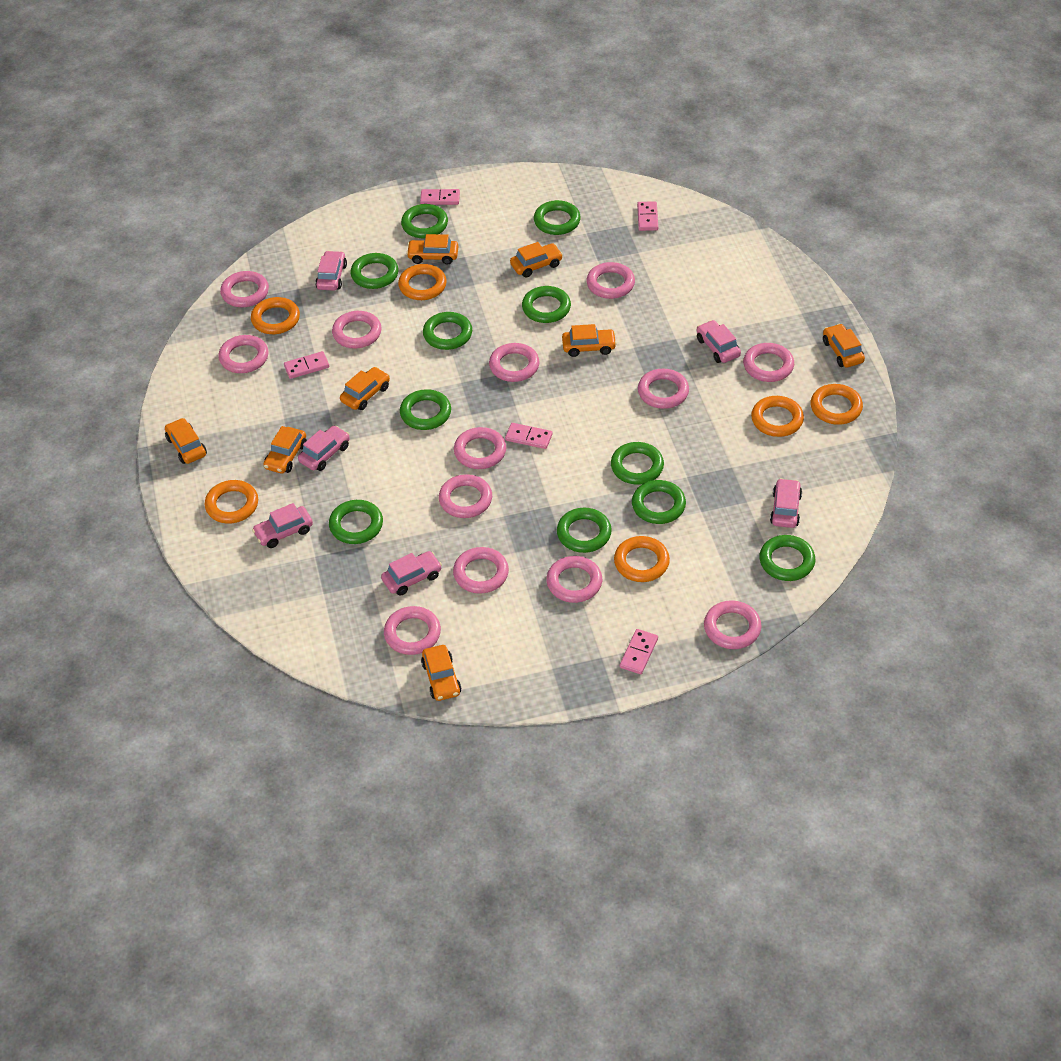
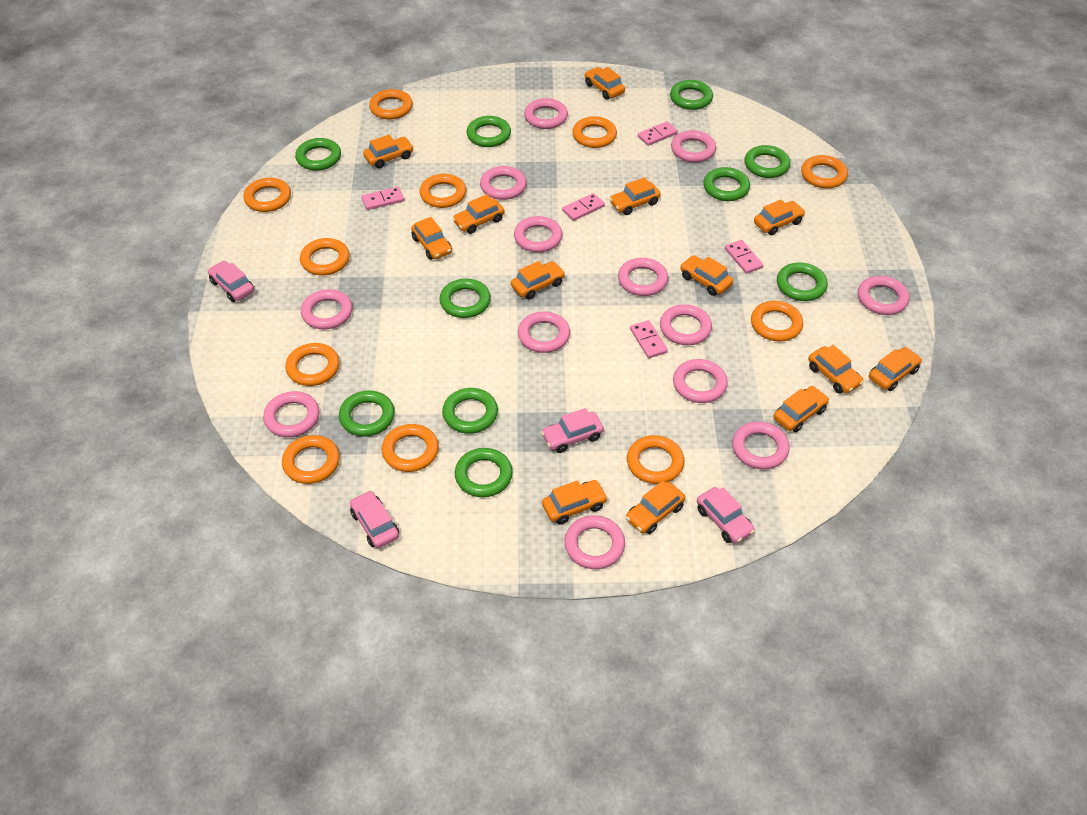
green ring: [329,500,383,544] [351,253,399,289] [400,389,451,430] [401,204,448,239] [423,312,472,350] [522,286,571,323] [534,200,581,235] [557,508,612,553] [611,442,664,485] [632,480,686,524] [759,535,815,581] = 11 -> [295,138,341,171] [339,391,395,437] [439,279,491,318] [442,388,498,434] [455,448,513,497] [467,116,511,147] [670,80,713,110] [703,167,750,201] [744,145,791,178] [777,262,828,301] = 10
orange car: [165,418,207,464] [263,426,307,474] [340,367,390,410] [406,234,458,265] [421,645,461,701] [510,242,563,278] [562,324,617,357] [823,324,865,368] = 8 -> [363,135,414,168] [411,217,452,260] [452,194,504,234] [511,261,565,299] [542,480,608,524] [585,67,625,100] [609,177,661,215] [626,481,685,534] [680,255,733,296] [754,199,805,235] [774,386,829,432] [808,345,864,394] [869,347,922,391] = 13
orange ring: [205,480,258,524] [251,297,300,334] [398,264,447,300] [614,536,670,582] [751,396,804,437] [811,384,863,425] = 6 -> [243,178,291,212] [282,435,340,484] [285,343,340,386] [300,238,350,275] [369,89,413,119] [381,424,439,472] [420,174,466,208] [572,116,617,148] [627,435,684,484] [751,301,803,342] [801,155,848,188] = 11
pink car: [252,503,313,548] [298,425,350,471] [315,251,347,291] [381,551,442,596] [697,320,741,363] [770,478,802,528] = 6 -> [208,261,254,302] [350,490,399,548] [541,408,604,453] [697,487,755,544] = 4

